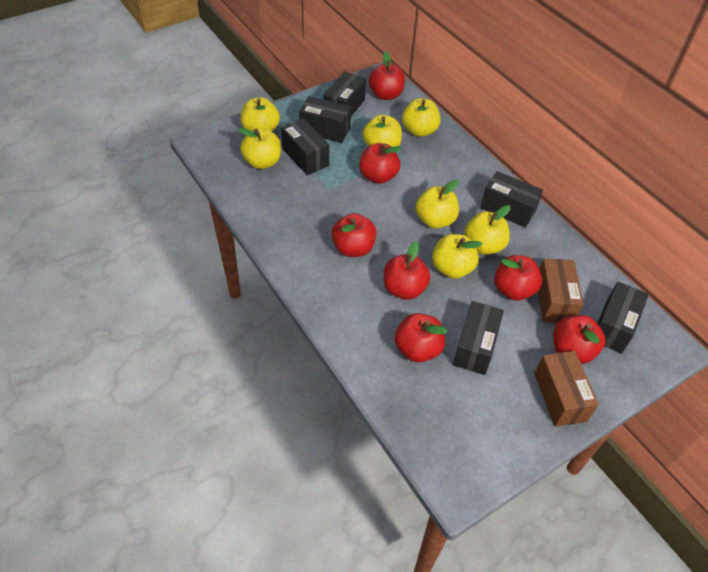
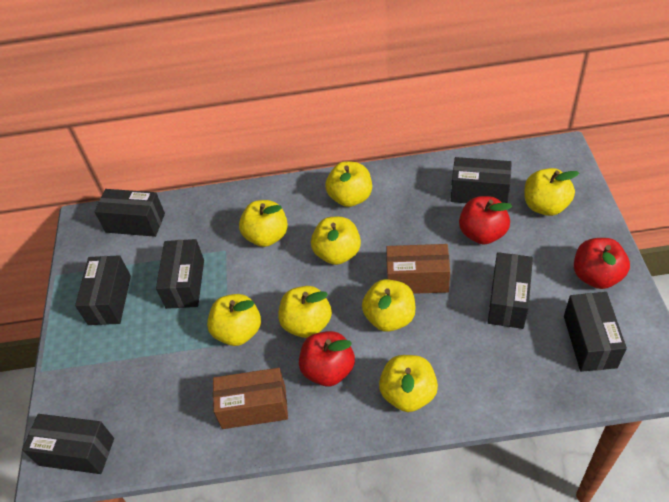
black box: [281,119,329,176] [299,96,351,143] [323,71,366,116] [453,301,504,375] [480,171,543,228] [597,282,649,354] = 6 -> [22,414,114,474] [75,255,131,325] [94,189,165,237] [156,239,204,309] [451,157,512,203] [488,252,533,329] [564,292,627,372] = 7
red apple: [331,213,377,257] [359,143,402,184] [369,52,405,100] [384,241,431,300] [395,313,447,362] [494,255,543,301] [553,315,605,364] = 7 -> [299,331,355,386] [459,196,512,244] [574,238,630,289] = 3
yellow apple: [238,128,281,169] [241,97,280,132] [363,115,402,147] [402,98,441,137] [416,179,459,229] [432,234,483,279] [464,205,511,255] = 7 -> [207,294,261,346] [239,200,288,247] [278,286,332,338] [311,217,361,265] [325,161,372,207] [362,279,416,332] [379,355,438,412] [524,168,579,216] = 8

